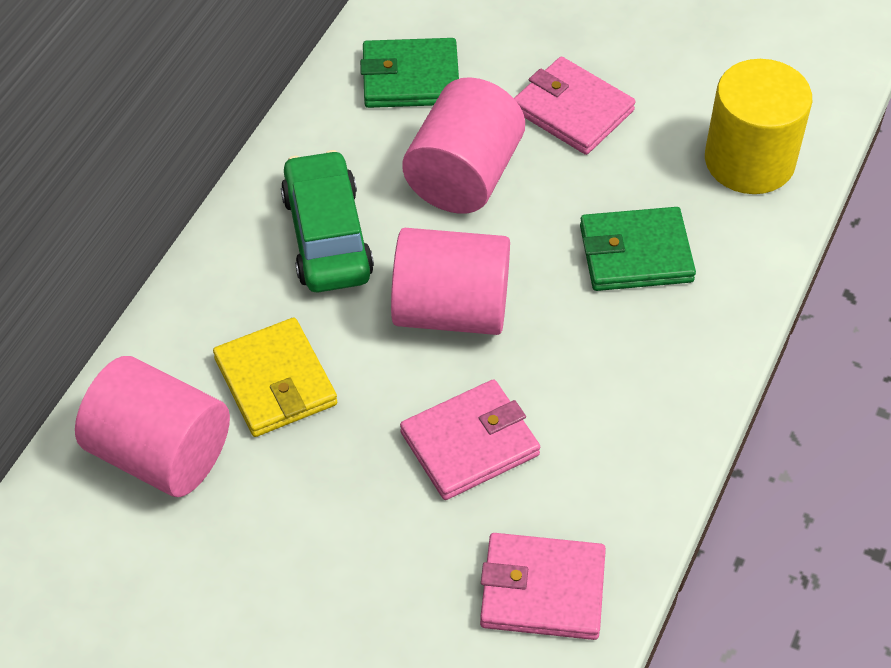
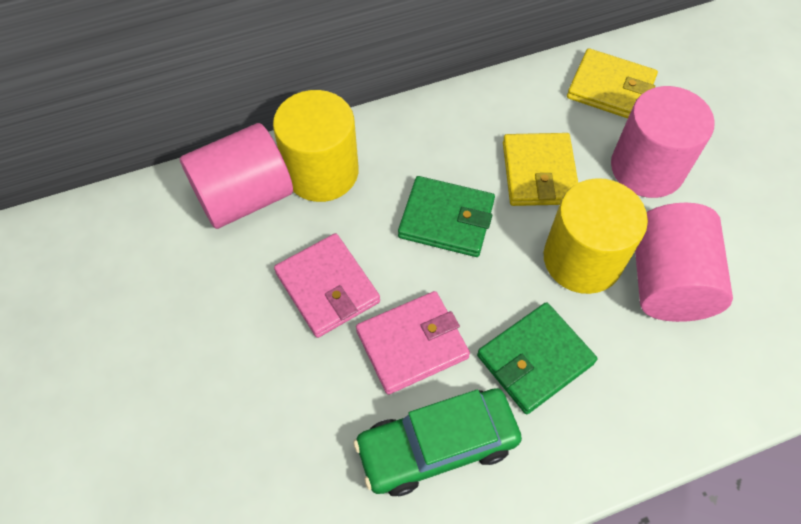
pink wallet: [400,379,540,500] [480,533,606,640] [514,57,635,155] = 3 -> [274,233,380,338] [356,291,470,395] = 2
yellow cylinder: [705,59,812,194] = 1 -> [273,90,359,202] [544,178,648,294] = 2
yellow wallet: [213,318,337,437] = 1 -> [503,133,578,206] [567,48,658,118] = 2

